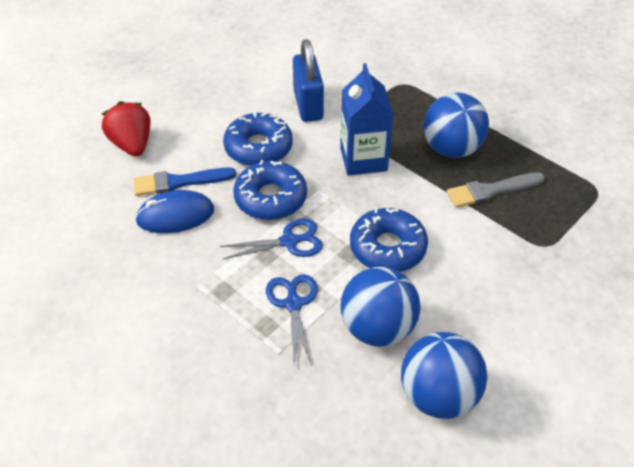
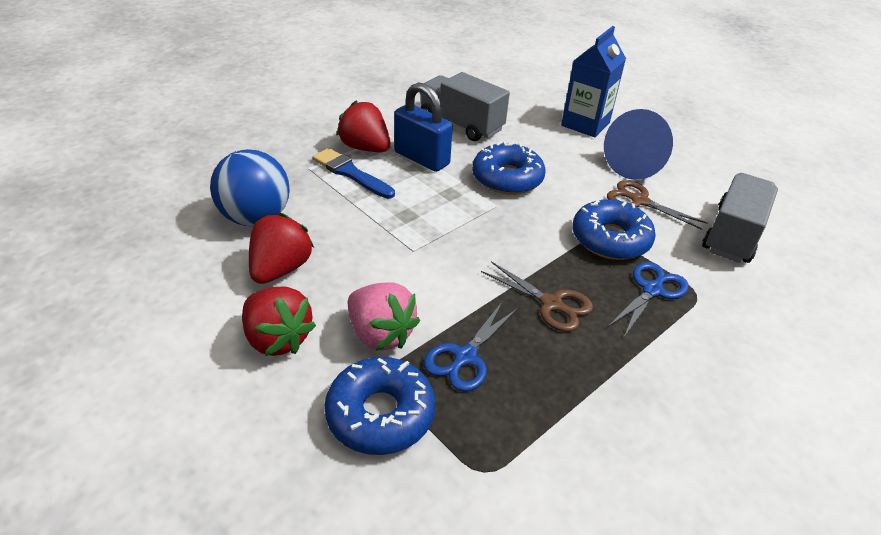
blue ball: [341,267,421,347] [401,332,487,419] [423,92,489,158] = 3 -> [210,149,290,226] = 1
blue cone: none = 0 -> [604,109,673,180] = 1
blue mouse: [135,190,214,233] = 1 -> none = 0
brown scissors: none = 0 -> [481,261,593,332] [607,180,708,230] = 2
grey brush: [447,172,545,208] = 1 -> none = 0
grey truck: none = 0 -> [420,72,510,141] [702,173,778,263] = 2
pink strawberry: none = 0 -> [348,282,420,351] = 1
red strawberry: [102,101,151,156] = 1 -> [242,287,316,356] [249,213,314,284] [336,100,390,152] = 3

